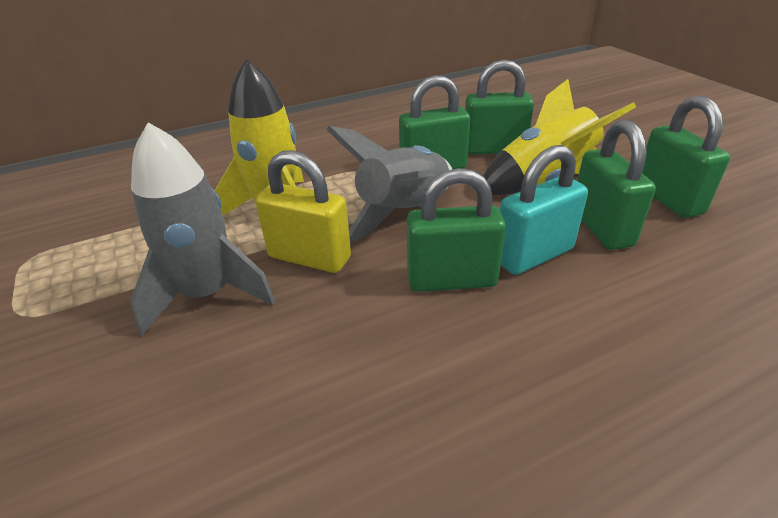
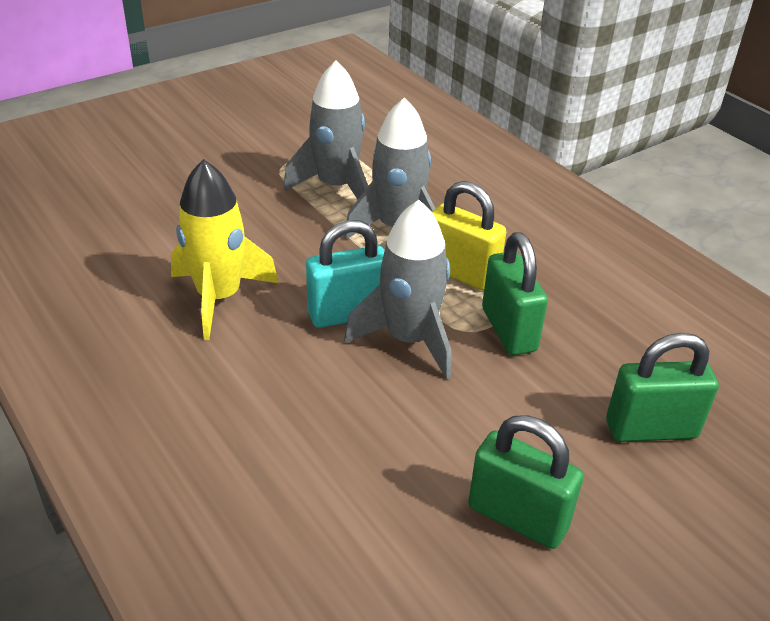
green padlock: [399,75,470,169] [407,168,506,292] [465,59,534,155] [577,120,656,250] [642,96,730,218] = 5 -> [468,415,583,549] [482,232,548,355] [606,333,719,442] = 3
grey rocket: [130,122,276,336] [326,126,452,242] = 2 -> [283,61,368,199] [344,98,435,240] [344,200,451,380] = 3
yellow rocket: [215,59,304,216] [483,79,636,195] = 2 -> [171,159,278,340] = 1

